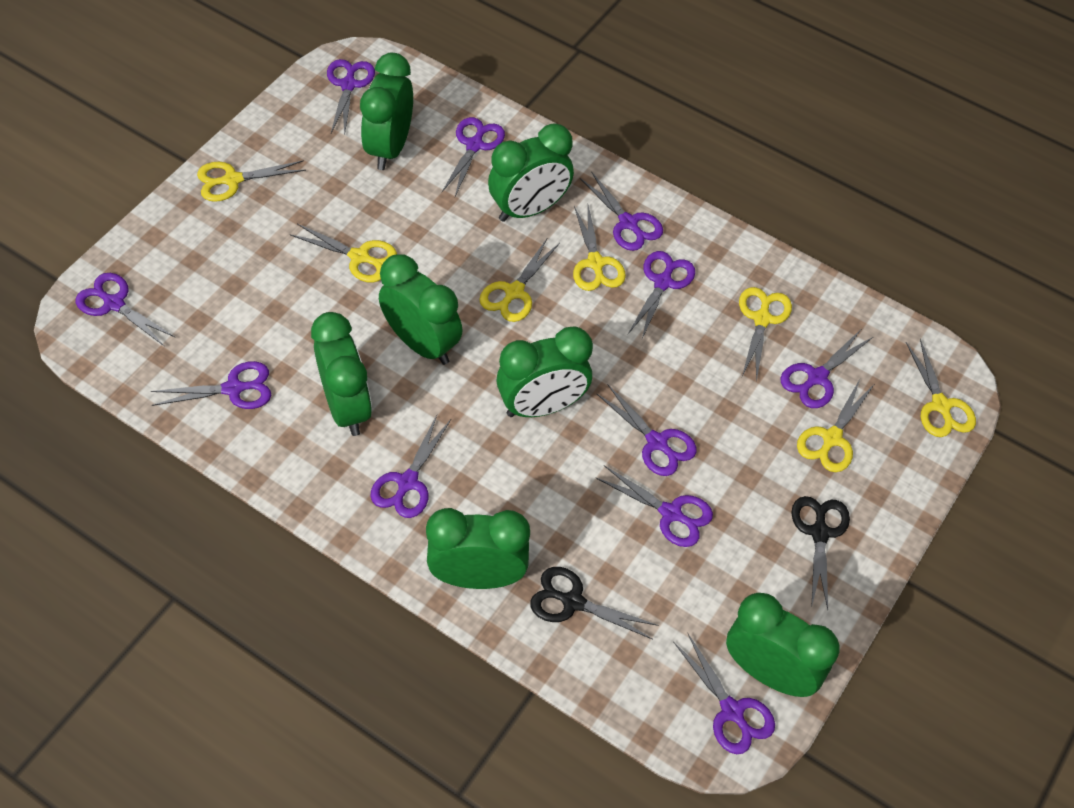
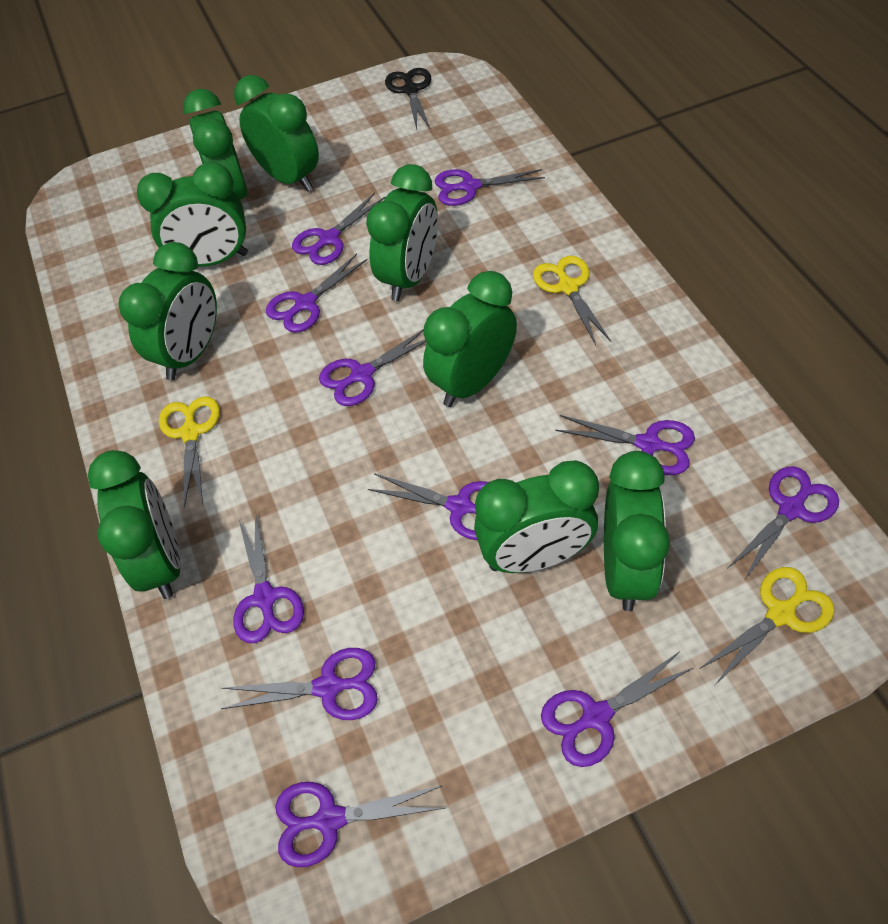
black scissors: [530,567,658,640] [791,496,850,609] = 2 -> [385,68,431,129] = 1
green clock: [311,312,372,436] [360,53,413,170] [379,254,463,365] [426,508,530,589] [488,123,574,222] [497,326,593,417] [726,593,840,697] = 7 -> [88,450,181,599] [119,242,217,380] [137,162,248,267] [183,89,247,200] [234,75,319,192] [366,164,438,301] [423,271,517,407] [474,460,599,573] [604,451,670,611] = 9
yellow scissors: [197,160,306,202] [290,224,397,283] [479,237,560,322] [573,205,626,291] [739,287,792,382] [797,377,874,472] [906,339,976,437] = 7 -> [159,396,220,508] [533,256,611,345] [699,567,834,685] = 3

